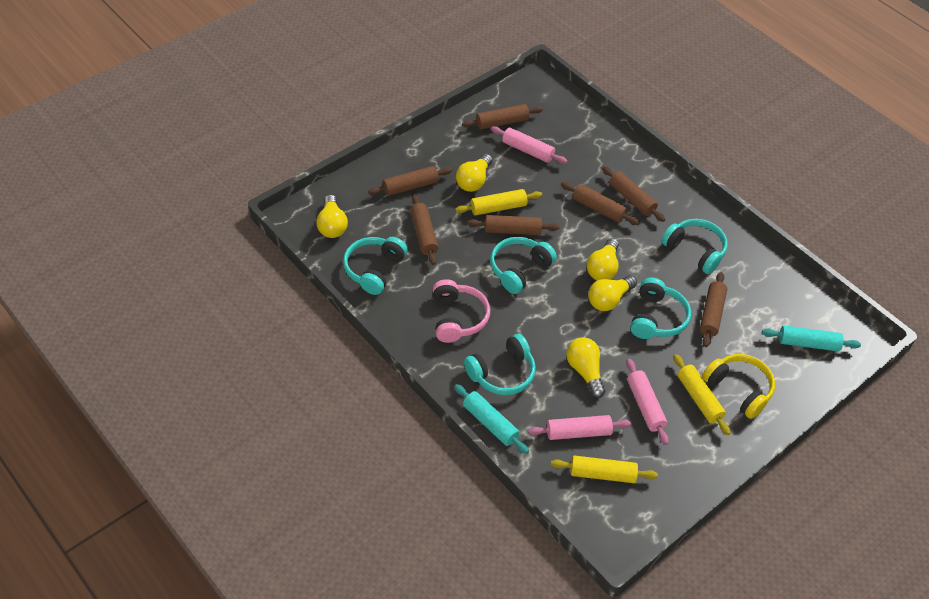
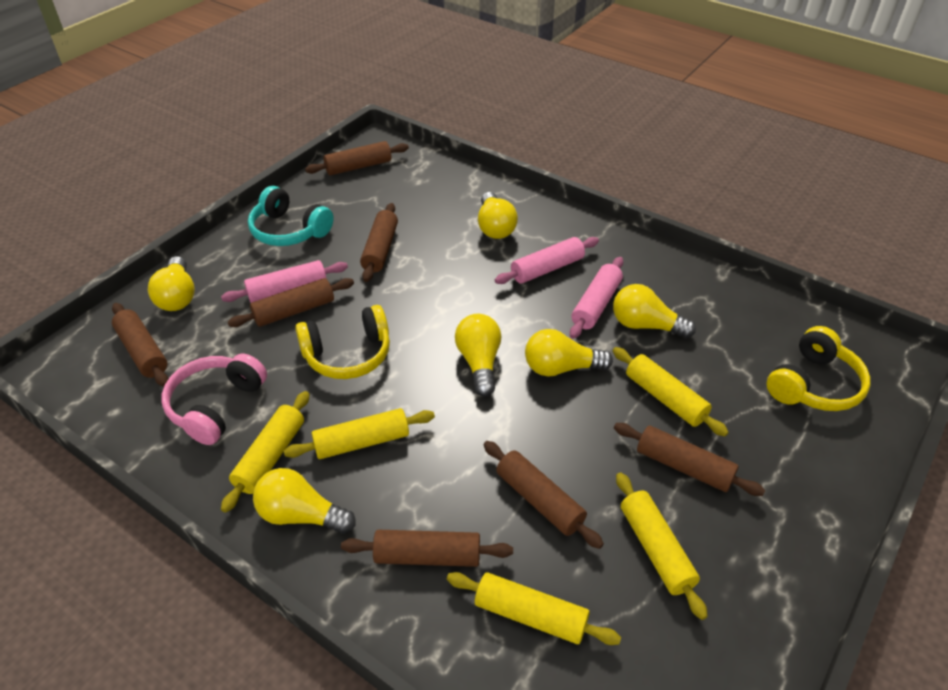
turquoise headphones: [343,237,408,295] [464,334,536,395] [490,237,557,294] [630,277,691,339] [661,219,728,274] = 5 -> [248,186,334,246] = 1
turquoise rolling pin: [454,384,529,454] [762,325,861,352] = 2 -> none = 0
yellow headphones: [702,354,775,419] = 1 -> [295,305,390,379] [767,326,870,411] = 2
yellow light bulb: [316,195,348,238] [456,154,492,192] [566,337,605,398] [587,238,619,281] [588,275,637,311] = 5 -> [148,256,195,311] [253,468,356,534] [455,314,501,397] [478,192,518,239] [525,329,613,377] [613,284,696,338] = 6
yellow rolling pin: [455,189,542,216] [551,455,658,483] [673,354,731,435] = 3 -> [221,391,309,513] [284,408,435,459] [447,572,621,645] [613,347,729,436] [616,472,708,620] = 5

